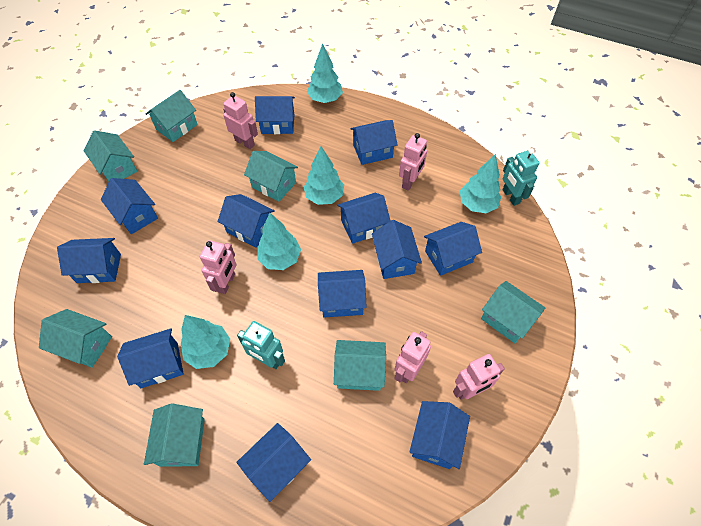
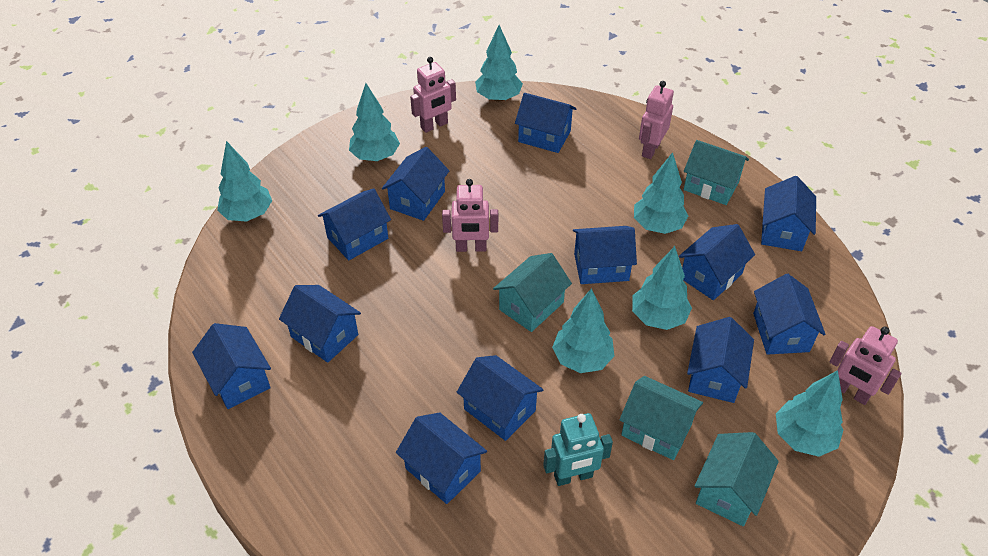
pink robot: [200,240,236,294] [223,92,258,149] [394,331,431,383] [399,133,427,191] [453,354,505,400] = 5 -> [410,57,456,133] [442,179,498,252] [639,81,674,159] [830,326,901,405] = 4
turquoise house: [39,309,112,368] [84,130,138,181] [144,403,205,467] [146,90,198,142] [244,151,298,202] [334,340,386,391] [481,281,545,343] = 7 -> [493,253,572,332] [619,376,703,460] [683,140,749,205] [695,432,779,526] = 4
turquoise robot: [237,321,285,369] [502,149,540,206] = 2 -> [543,413,613,486] = 1
turquoise tree: [181,315,230,369] [257,213,301,270] [304,146,344,205] [307,43,343,103] [460,154,501,214] = 5 -> [217,141,272,222] [349,83,400,161] [475,25,523,102] [552,289,614,373] [632,246,692,330] [634,152,688,234] [776,370,843,457] = 7

